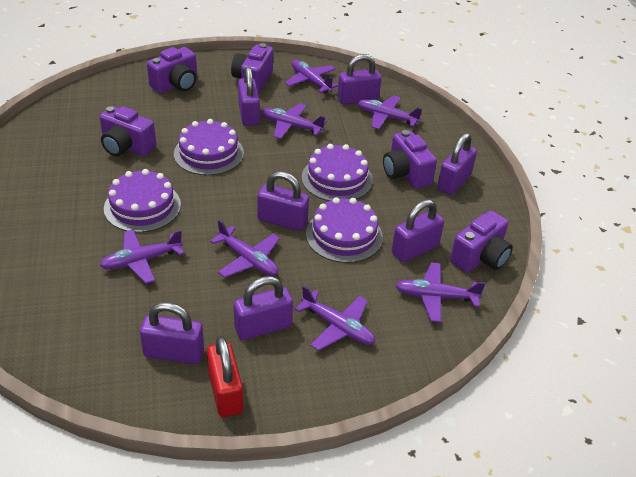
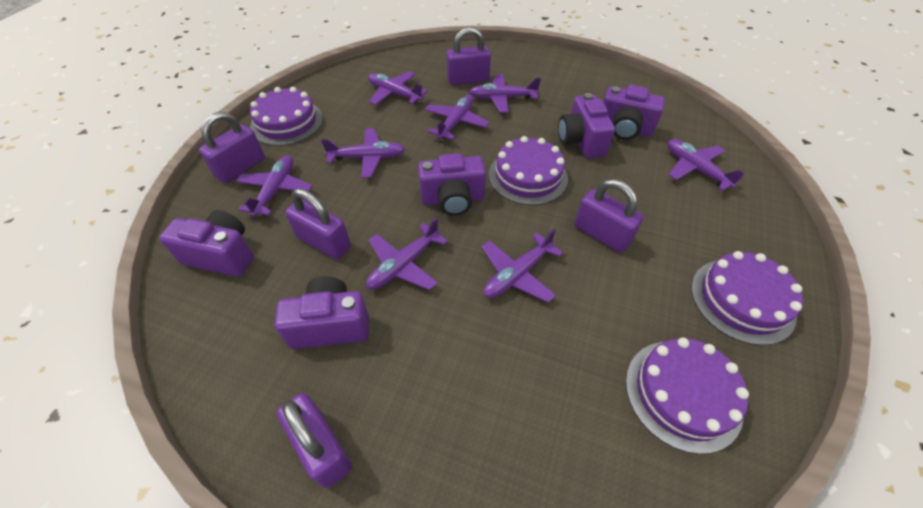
purple padlock: [140,302,204,364] [234,276,293,340] [238,66,260,126] [258,171,309,231] [338,54,381,105] [392,199,444,262] [437,133,477,195] = 7 -> [199,112,265,183] [276,393,352,488] [285,188,351,260] [447,27,491,85] [575,179,643,253] = 5
purple plane: [99,229,184,284] [210,220,280,278] [261,103,327,139] [285,60,338,93] [295,286,375,350] [357,96,422,129] [396,262,485,322] = 7 -> [236,155,313,217] [321,128,405,178] [366,217,448,290] [368,71,428,105] [425,95,489,140] [469,74,541,113] [482,228,563,303] [667,139,745,191] = 8
red padlock: [207,336,243,417] = 1 -> none = 0

